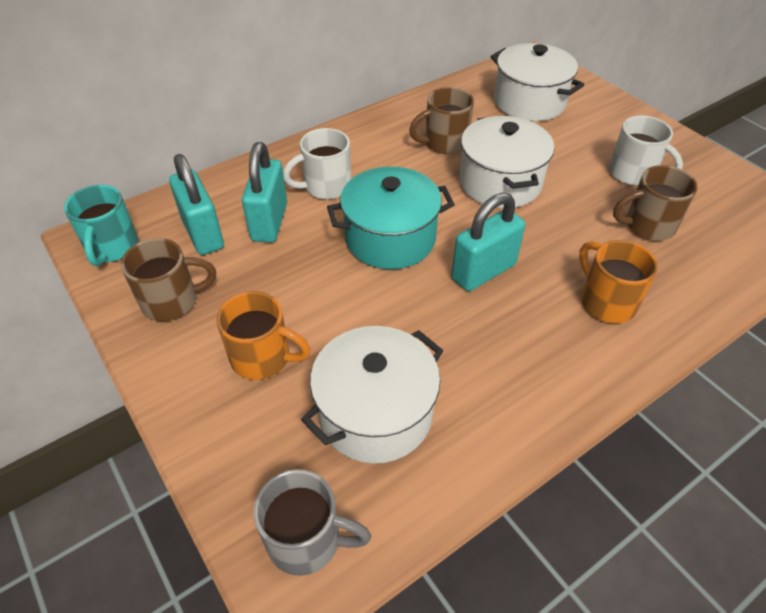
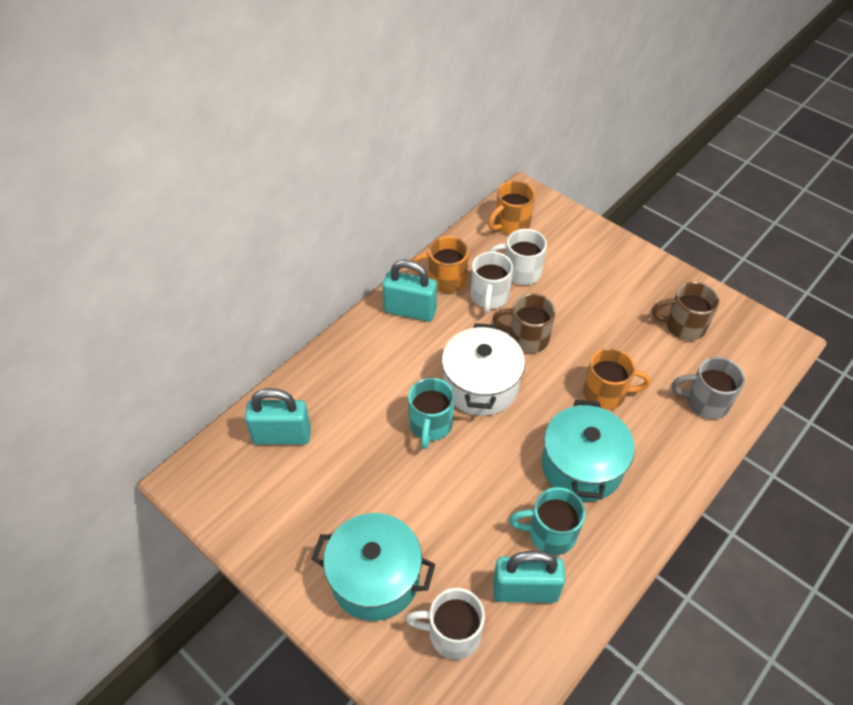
brown mug: [121,238,216,321] [409,87,474,154] [613,165,698,241] = 3 -> [492,293,556,353] [652,282,719,341] = 2
orange mug: [216,291,311,380] [579,240,658,323] = 2 -> [412,236,469,293] [488,181,535,234] [583,348,651,410] = 3
turquoise mug: [64,185,138,266] = 1 -> [408,378,455,449] [509,487,586,555] = 2
turquoise pot: [327,167,455,269] = 1 -> [311,513,435,621] [542,400,635,502] = 2
white mug: [283,128,351,200] [609,115,683,186] = 2 -> [405,588,485,660] [471,251,513,313] [489,229,547,285] = 3
white pot: [301,326,443,464] [459,116,555,208] [490,43,584,121] = 3 -> [442,323,525,416] = 1

